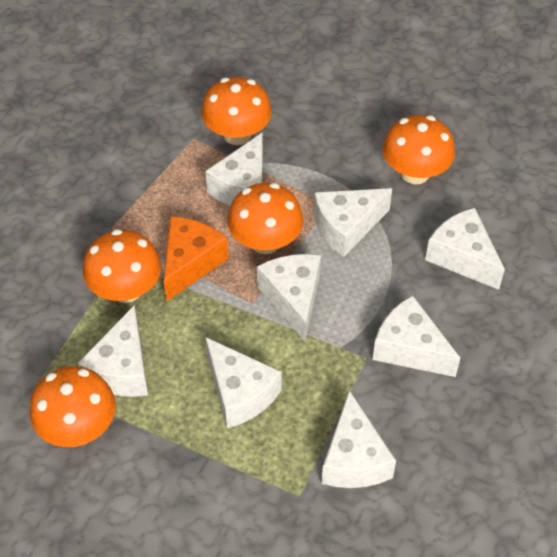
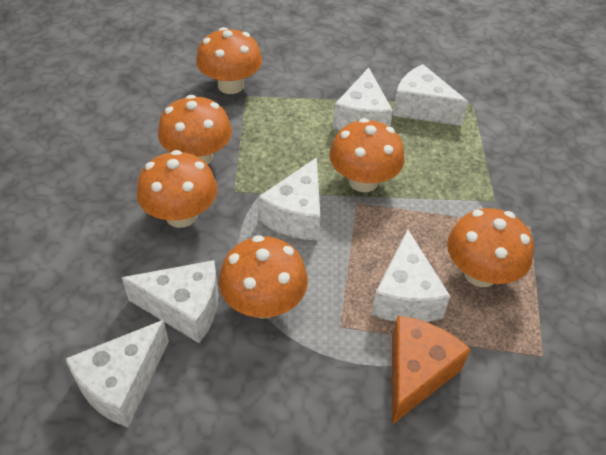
orange mushroom: [30,366,116,447] [83,229,162,303] [201,77,272,145] [227,183,303,254] [382,115,455,184] = 5 -> [137,150,217,228] [158,95,232,165] [196,27,262,94] [219,235,308,319] [329,118,405,192] [447,208,534,287] = 6
white cheese: [78,306,148,397] [205,133,263,206] [206,337,282,428] [257,254,321,341] [314,188,392,257] [321,390,396,488] [372,296,460,377] [425,208,505,290] = 8 -> [66,320,169,428] [122,260,218,343] [258,157,321,240] [333,68,393,131] [371,229,451,322] [392,64,468,126] = 6

